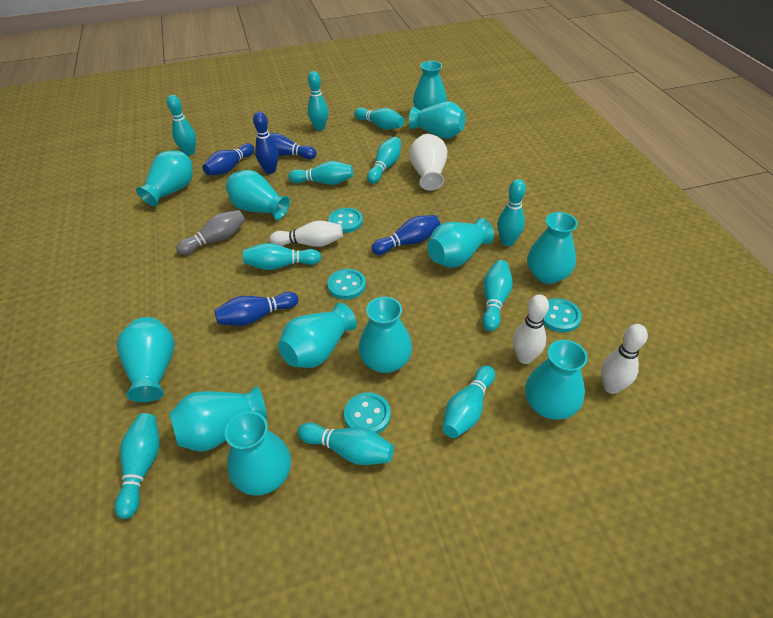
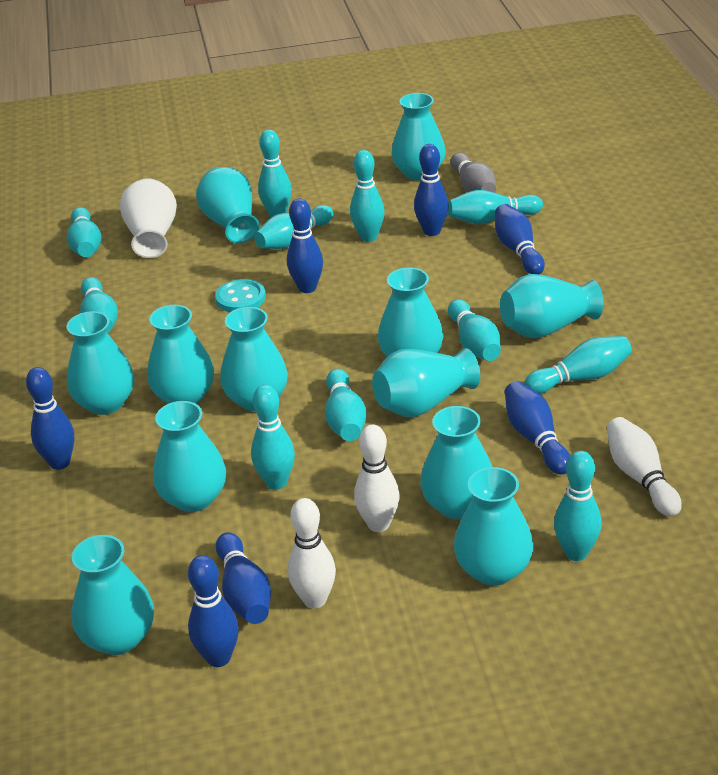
blue bowling pin: [202,143,254,175] [214,292,298,326] [253,112,279,174] [256,133,316,159] [371,215,440,255] = 5 -> [26,367,74,470] [188,555,239,667] [216,532,271,624] [287,198,323,293] [414,144,449,236] [495,204,545,274] [505,381,570,475] = 7
turquoise button: [327,269,366,300] [328,208,363,233] [344,392,391,434] [543,298,582,332] = 4 -> [215,279,266,312] = 1

